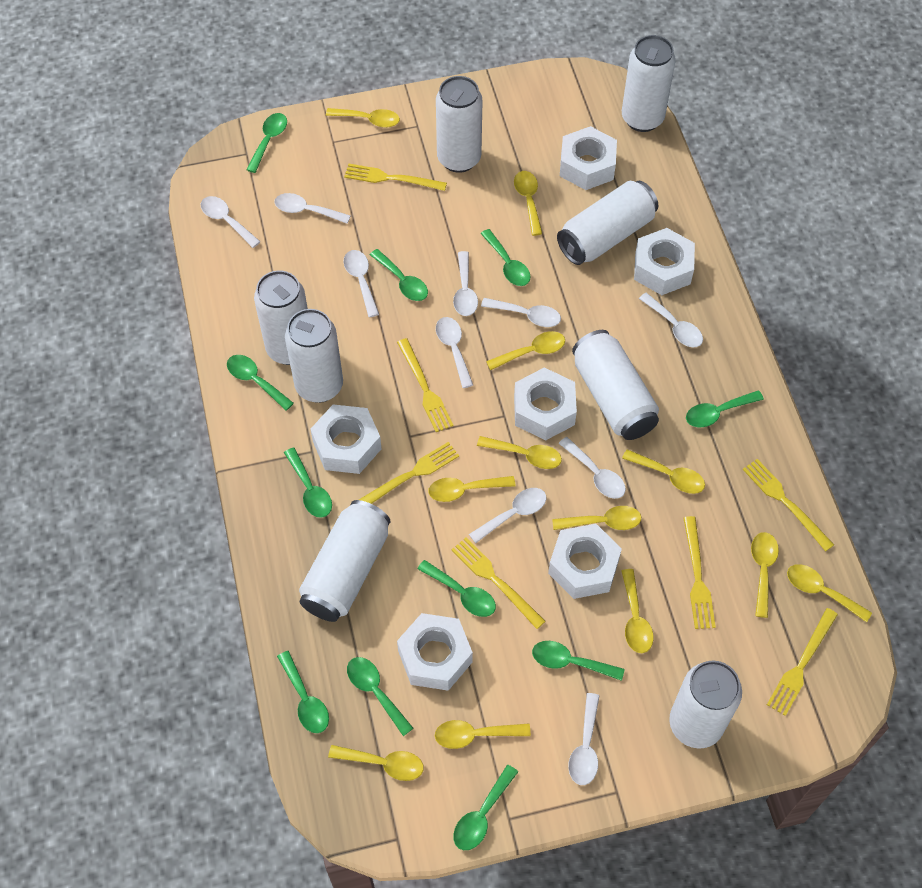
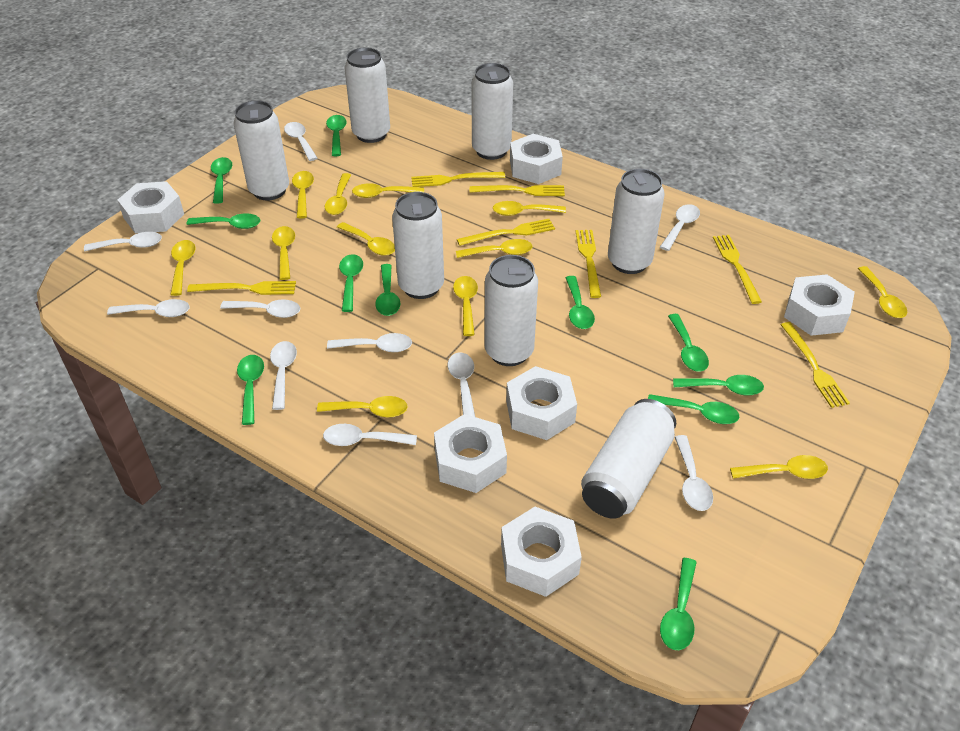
white can: [254,270,308,365] [285,309,343,403] [299,500,390,622] [436,76,482,173] [557,181,658,265] [572,330,659,440] [622,35,676,132] [669,661,742,749] = 8 -> [233,100,289,201] [344,47,390,143] [392,192,444,299] [471,63,513,160] [484,255,538,366] [581,399,676,519] [608,169,665,274] = 7

